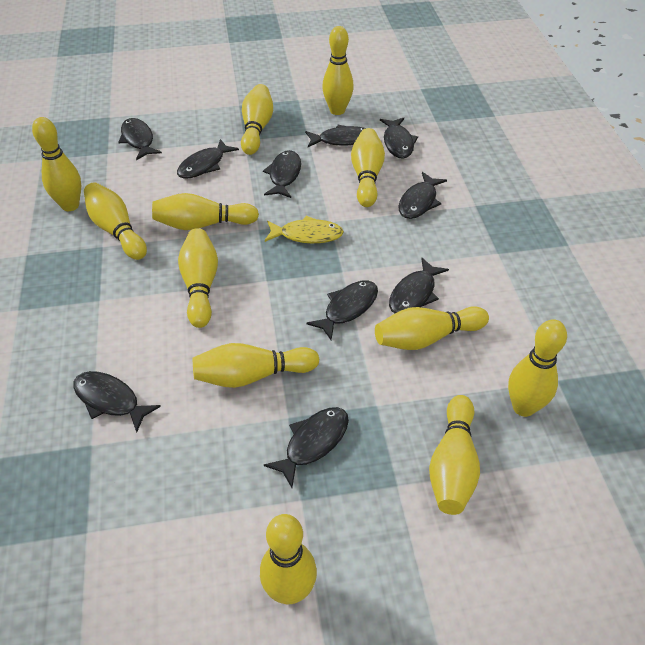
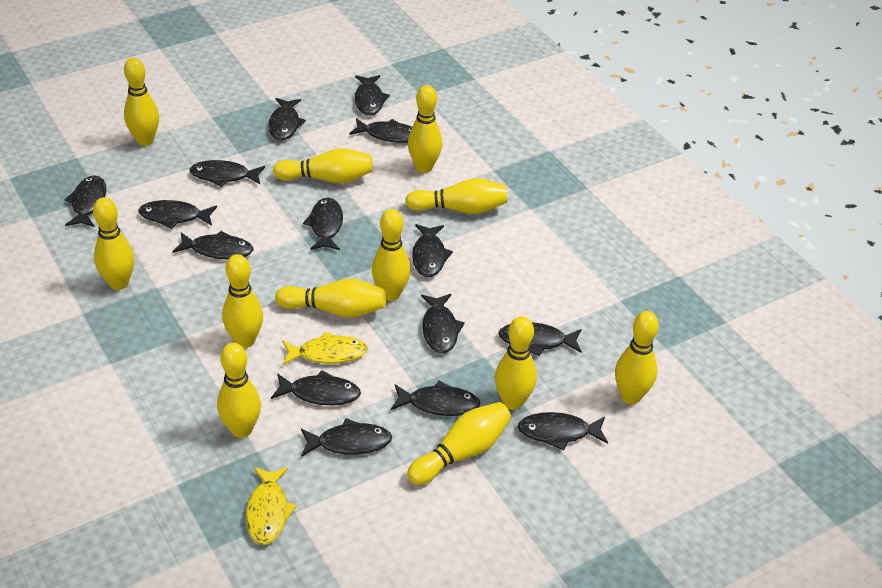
black fish: [73,371,161,433] [118,118,162,160] [177,139,239,179] [263,150,301,198] [264,407,349,488] [305,125,366,147] [306,280,378,340] [380,118,418,159] [389,258,449,314] [398,172,447,219] = 10 -> [64,175,107,227] [138,200,217,229] [172,231,253,259] [190,160,265,187] [268,98,306,141] [271,370,361,405] [301,418,392,456] [303,197,343,250] [349,118,412,143] [355,75,390,115] [391,381,480,416] [412,224,453,277] [421,294,465,353] [498,322,582,356] [518,412,608,451] = 15
yellow fish: [265,216,344,243] = 1 -> [246,467,297,545] [282,332,368,365] = 2

